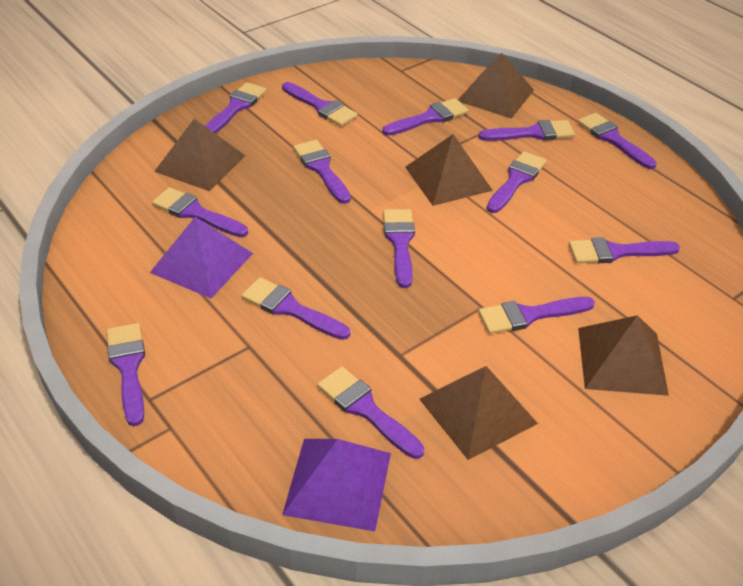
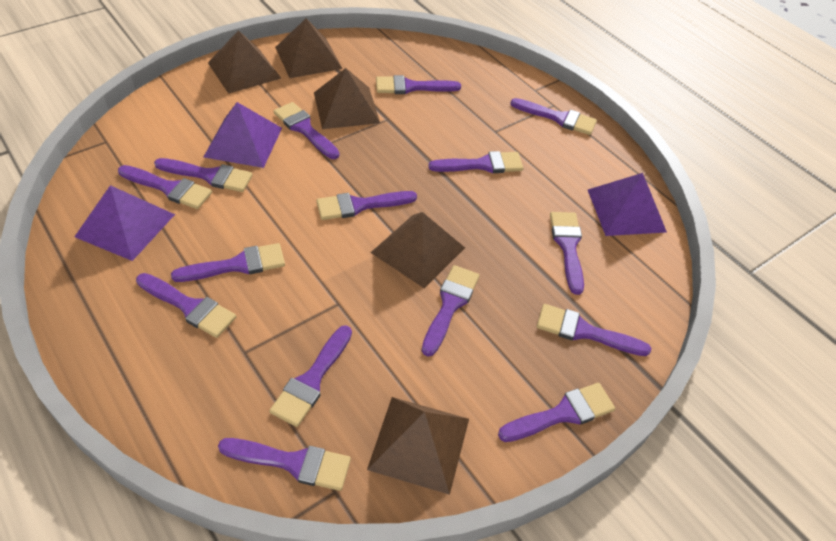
purple brush: [107,323,145,426] [152,187,248,237] [205,82,267,134] [242,277,350,340] [282,82,358,126] [293,140,351,204] [317,367,424,459] [382,98,469,136] [383,209,415,288] [478,120,575,141] [478,297,595,334] [487,151,547,213] [569,237,680,263] [578,113,657,169] = 14 -> [118,165,212,209] [136,273,236,338] [154,158,253,192] [171,243,285,282] [218,438,351,491] [269,325,352,427] [273,102,339,159] [316,191,417,220] [376,75,461,94] [422,265,480,357] [429,151,523,173] [498,383,615,442] [510,98,597,135] [537,304,651,356] [550,212,584,295] = 15
purple pyramid: [150,217,253,298] [282,439,391,532] = 2 -> [74,185,175,261] [204,102,282,168] [588,173,667,236] = 3

